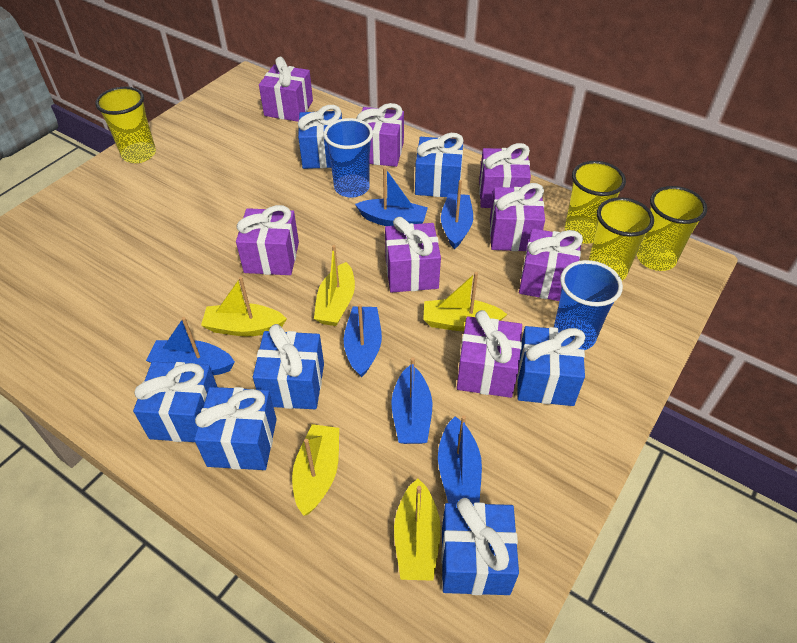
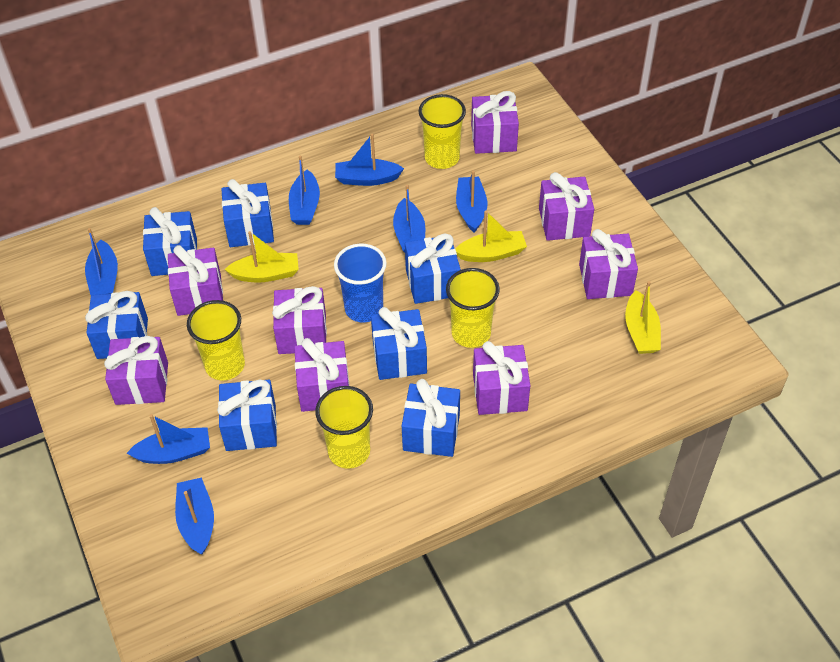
blue boat: [146,317,235,375] [344,304,382,378] [355,167,428,226] [391,358,432,444] [438,415,482,504] [441,180,473,249] = 6 -> [85,228,118,295] [127,414,210,464] [175,477,214,555] [289,155,320,225] [335,134,404,186] [393,185,425,253] [456,170,487,233] = 7
blue cup: [323,118,373,198] [554,260,623,350] = 2 -> [334,244,387,323] = 1
yellow boat: [201,277,287,336] [292,424,339,516] [314,245,355,326] [394,478,441,581] [423,272,507,331] = 5 -> [225,231,299,283] [456,210,527,262] [625,281,661,354] = 3

